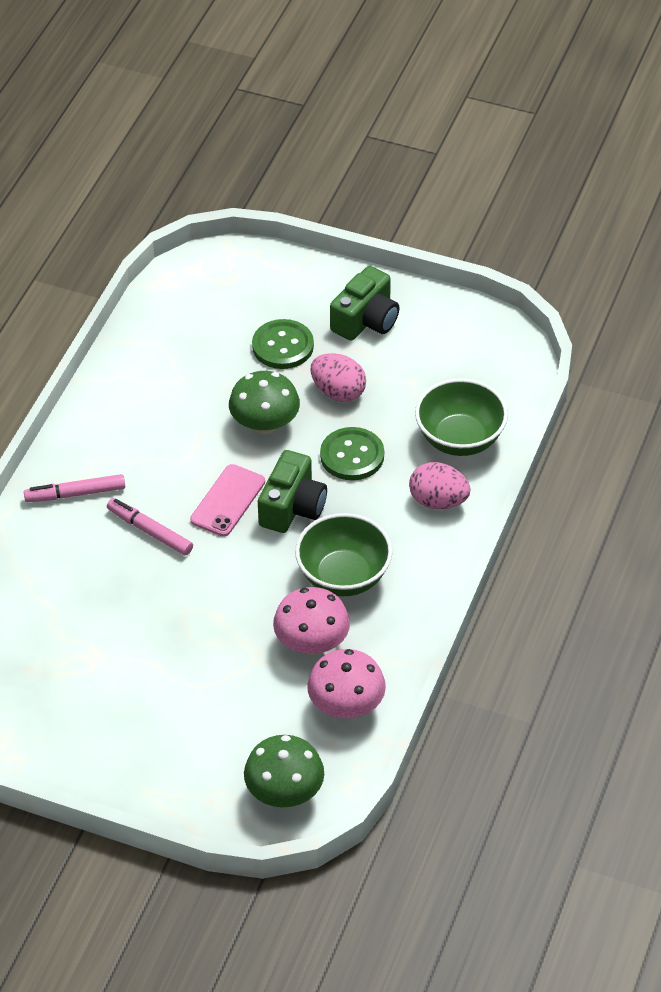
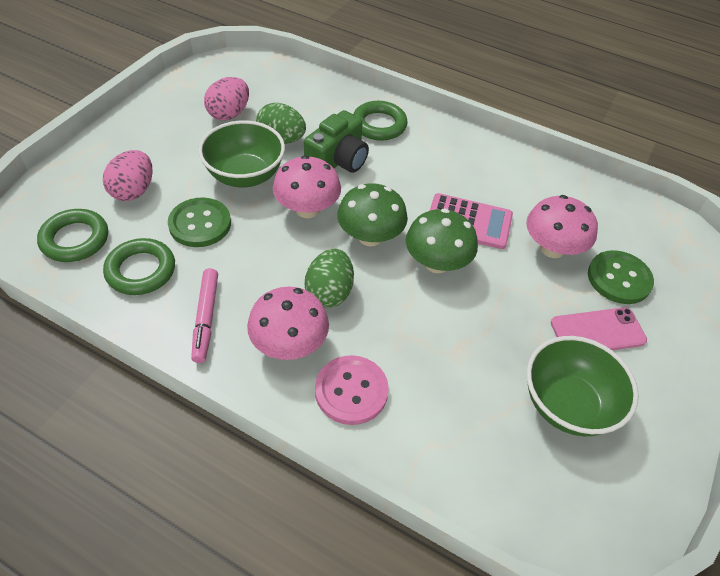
green camera: [258,450,327,533] [330,266,399,341] = 2 -> [304,110,369,173] = 1
green egg: none = 0 -> [256,103,306,144] [304,249,354,308] = 2
green ring: none = 0 -> [37,209,108,262] [103,238,175,295] [353,101,407,141] = 3
pink button: none = 0 -> [315,355,389,425] = 1
pink calculator: none = 0 -> [430,193,513,249] = 1
pink marker: [24,474,125,502] [107,498,193,556] = 2 -> [191,268,218,363] = 1
pink mushroom: [273,587,350,655] [307,649,386,718] = 2 -> [247,287,329,360] [273,155,341,218] [526,195,598,258] = 3

